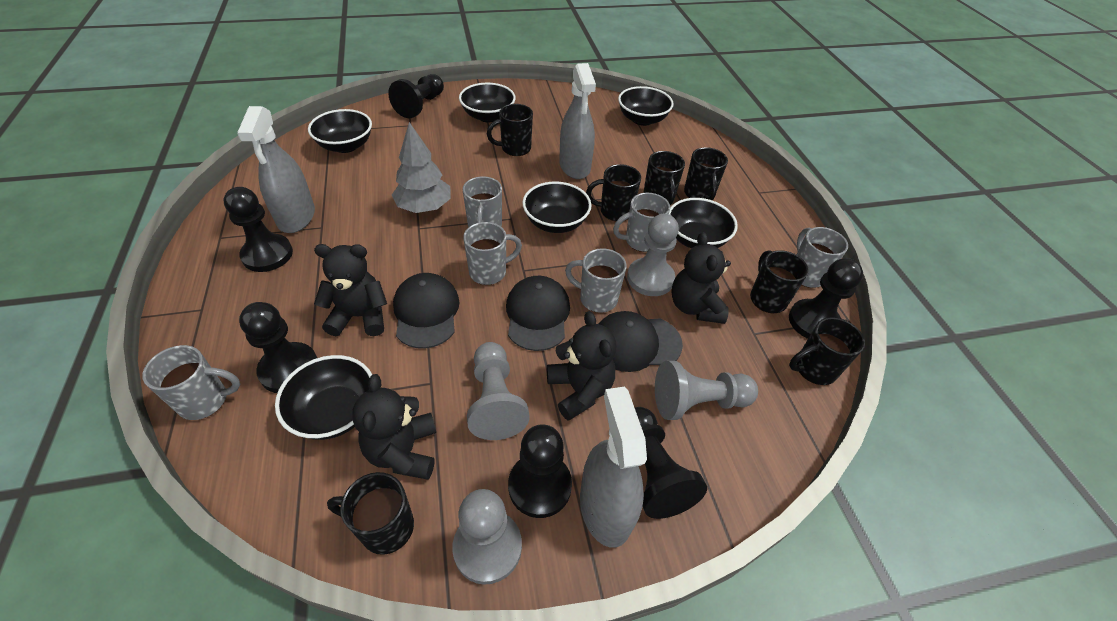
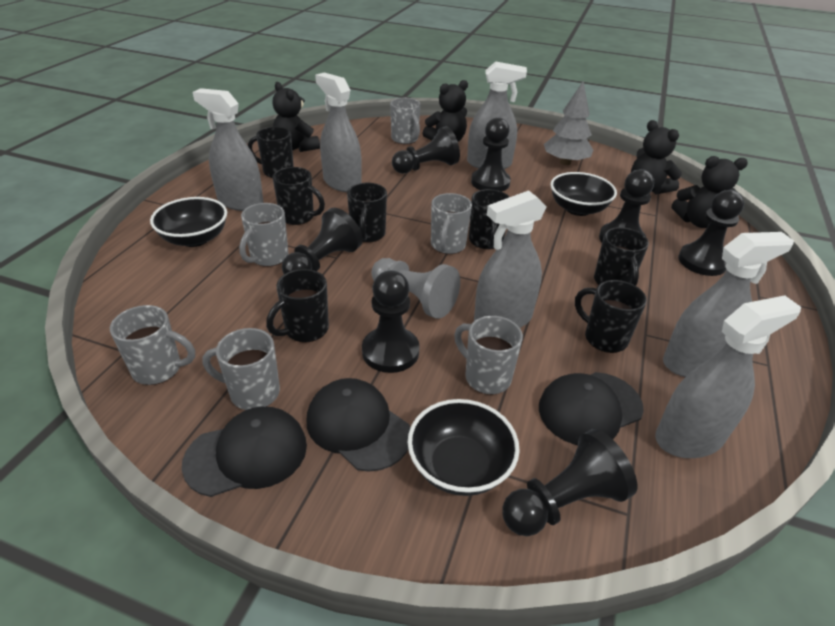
black bowl: [275,355,372,440] [308,109,372,153] [459,83,516,122] [522,182,591,233] [618,86,674,126] [669,198,738,248] = 6 -> [150,197,227,247] [408,399,520,496] [550,172,617,216] = 3
black pawn: [223,187,293,272] [239,302,317,393] [388,74,444,118] [508,425,572,518] [635,407,707,519] [789,258,863,339] = 6 -> [282,208,363,274] [362,270,420,373] [392,126,460,174] [471,117,511,191] [502,429,637,536] [599,169,654,242] [678,190,744,276] = 7
grey pawn: [452,489,522,585] [467,342,530,440] [627,214,679,296] [655,361,758,420] = 4 -> [372,258,460,319] = 1
grey spray bottle: [237,106,315,233] [559,63,596,179] [580,387,647,548] = 3 -> [192,88,263,211] [315,72,362,192] [467,61,527,169] [474,190,546,328] [655,295,801,458] [663,232,794,377] = 6

